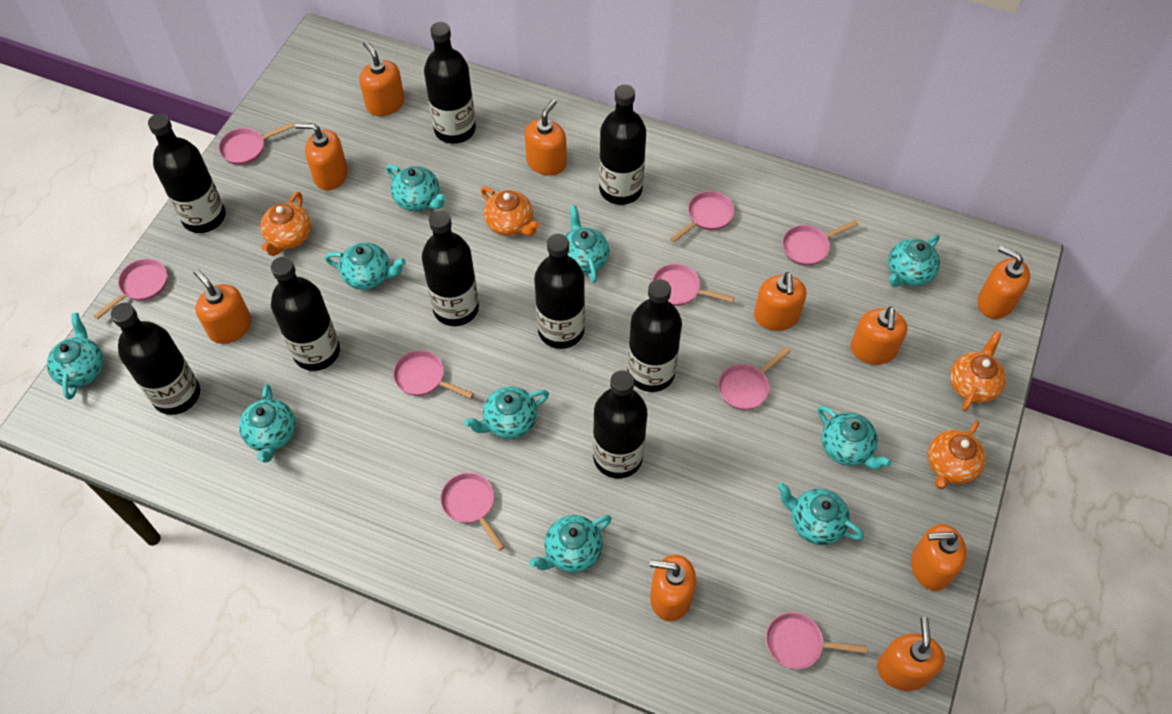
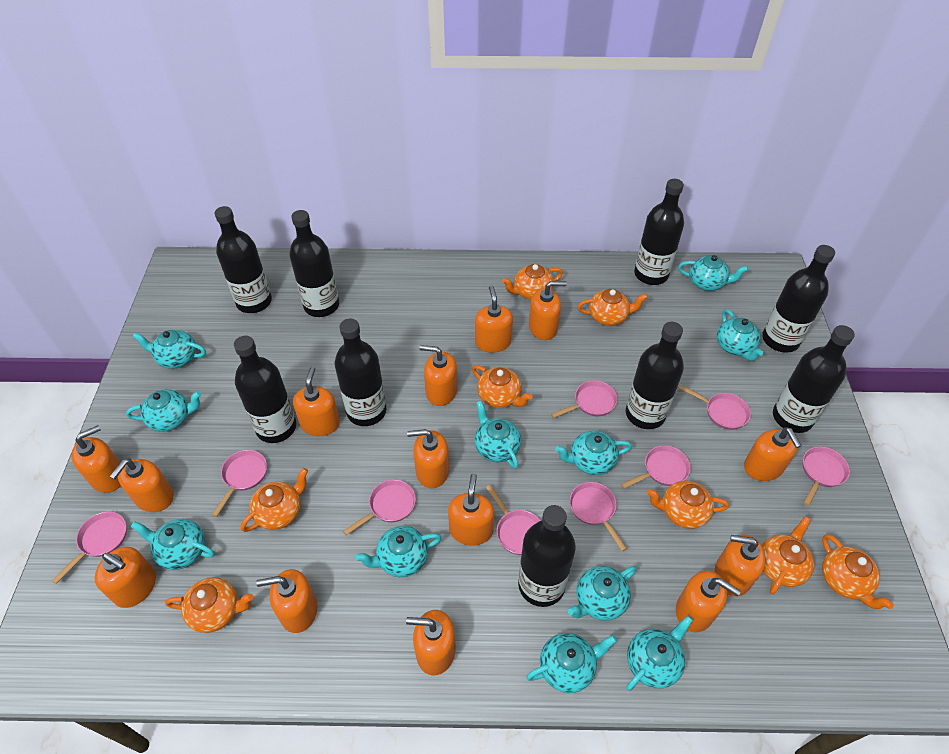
orange soap dispenser: [193,269,252,344] [295,123,348,190] [359,41,405,116] [525,99,567,175] [650,554,696,621] [754,272,806,331] [851,307,908,365] [877,617,945,691] [911,524,967,591] [978,246,1030,319] = 10 -> [71,425,121,493] [95,547,156,608] [110,458,174,512] [256,569,317,633] [293,366,340,436] [406,610,456,675] [407,429,449,488] [419,345,457,406] [448,474,494,546] [475,285,513,353] [529,281,567,340] [676,571,741,632] [715,534,766,596] [744,427,802,481] = 14
orange teapot: [260,192,311,256] [481,186,540,236] [928,421,986,489] [950,331,1006,411] = 4 -> [165,577,253,633] [241,468,308,532] [472,365,533,408] [502,264,563,300] [577,289,648,326] [647,481,729,529] [762,517,814,594] [822,534,894,609] = 8
turquoise teapot: [47,313,104,400] [239,384,296,463] [325,242,406,290] [386,164,446,211] [464,386,549,439] [529,515,612,573] [565,205,609,283] [777,483,864,545] [818,405,892,469] [888,234,940,287] = 10 -> [126,389,201,432] [130,519,215,570] [132,330,206,369] [355,526,442,577] [475,400,521,469] [526,633,617,693] [555,431,632,475] [568,566,636,621] [626,616,693,691] [678,255,748,291] [717,309,764,361] = 11

